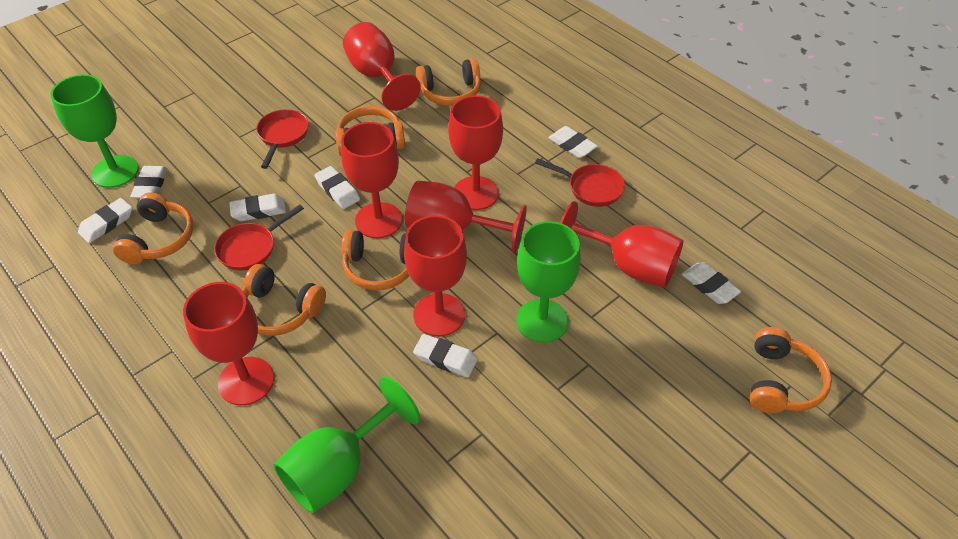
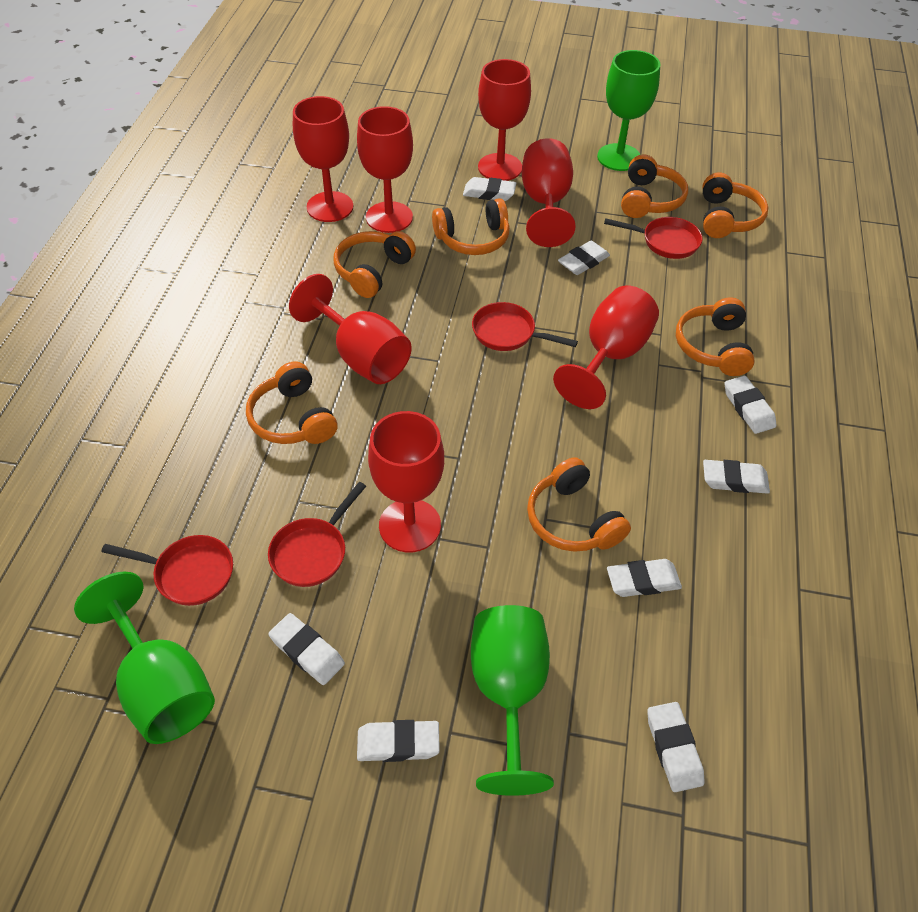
orange headphones: [113,192,194,264] [242,264,326,336] [335,106,405,156] [342,230,410,290] [416,59,481,106] [750,327,832,413] = 6 -> [246,361,338,444] [334,231,416,298] [432,198,510,255] [527,457,631,552] [621,155,688,218] [676,297,755,376] [702,173,768,238] = 7
red pan: [214,204,304,271] [256,109,309,169] [535,158,625,207] = 3 -> [101,535,233,606] [268,482,366,587] [472,302,578,351] [604,217,703,259] = 4
white eraser: [78,198,132,243] [130,166,168,199] [229,194,286,221] [314,166,360,209] [413,334,478,377] [548,126,598,158] [682,262,741,304] = 7 -> [268,613,345,685] [357,720,440,762] [463,177,517,201] [558,241,610,275] [607,559,682,597] [647,702,705,792] [703,460,770,494] [725,376,776,434] = 8

